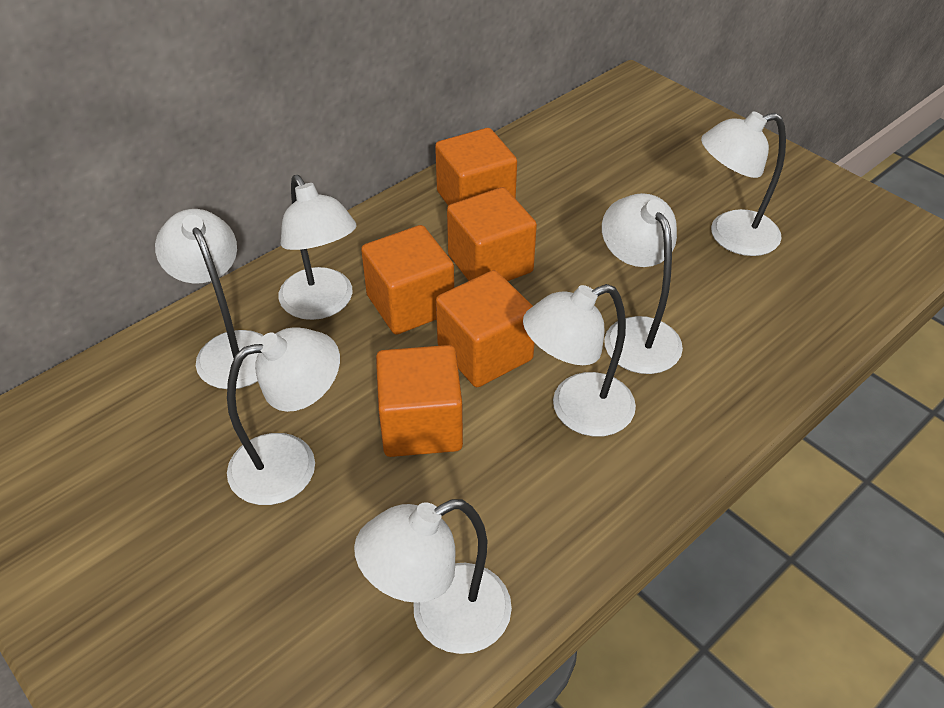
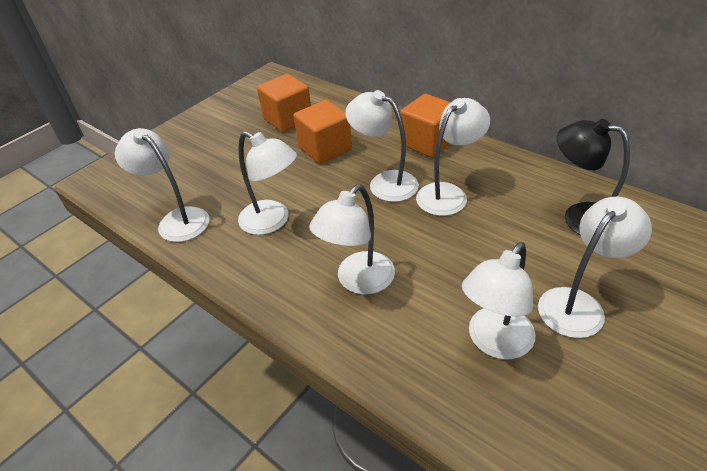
black lamp: none = 0 -> [557,119,630,235] = 1
orange cube: [361,225,454,335] [376,345,463,457] [435,128,517,206] [436,270,534,387] [447,187,537,281] = 5 -> [257,74,311,132] [294,100,352,164] [401,94,451,158] = 3

